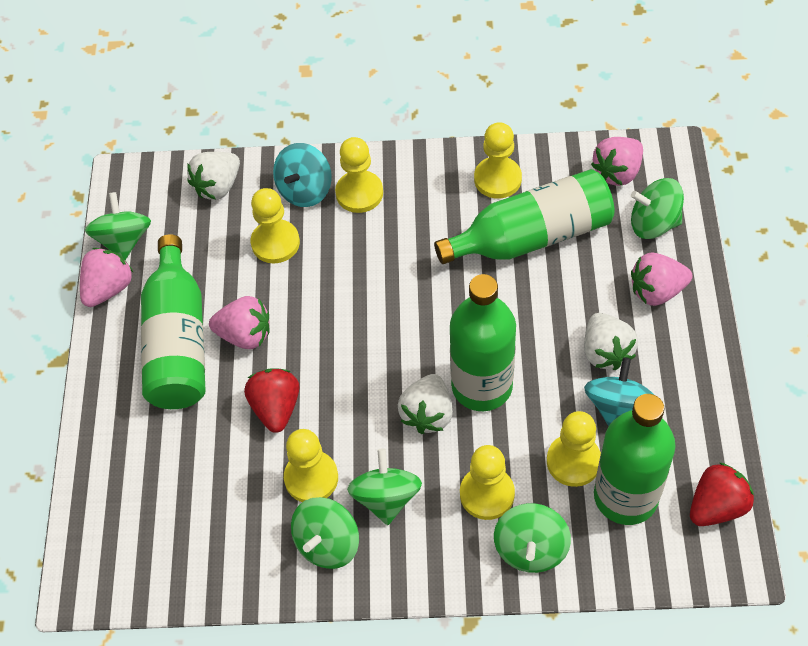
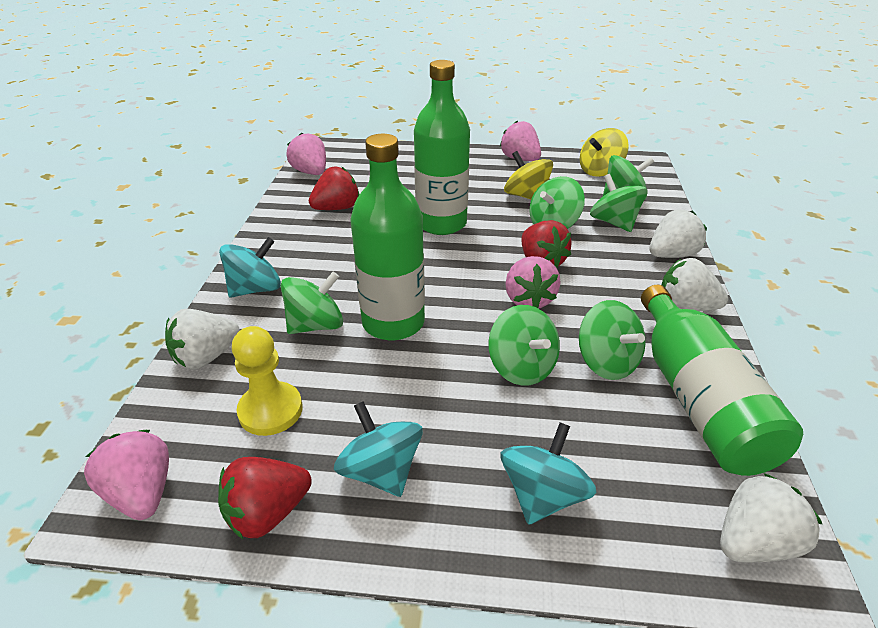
green bottle: [141,234,205,409] [434,169,614,264] [450,274,516,411] [594,394,675,525] = 4 -> [350,134,425,340] [414,60,470,235] [641,285,803,476] = 3
green spinning top: [85,192,151,260] [291,497,359,569] [347,448,422,525] [494,503,571,573] [631,178,684,239] = 5 -> [281,272,343,334] [488,305,560,386] [529,176,585,229] [579,300,646,380] [590,174,647,232] [603,155,654,200] = 6
red strawberry: [244,368,300,433] [690,462,754,526] = 2 -> [218,457,312,539] [309,167,359,210] [521,220,572,268] = 3
turquoise spinning top: [273,143,332,207] [584,357,653,426] = 2 -> [219,237,281,298] [334,401,423,497] [500,422,597,525] = 3
white strawberry: [187,152,240,200] [398,374,453,434] [584,313,638,370] = 3 -> [165,309,240,370] [649,210,707,258] [661,258,728,311] [720,473,822,562] = 4
yellow pawn: [251,188,300,264] [284,429,338,502] [335,137,383,213] [460,445,515,520] [474,122,522,199] [547,411,601,487] = 6 -> [232,326,303,436] = 1
yellow spinning top: none = 0 -> [504,151,553,199] [580,128,629,177] = 2

